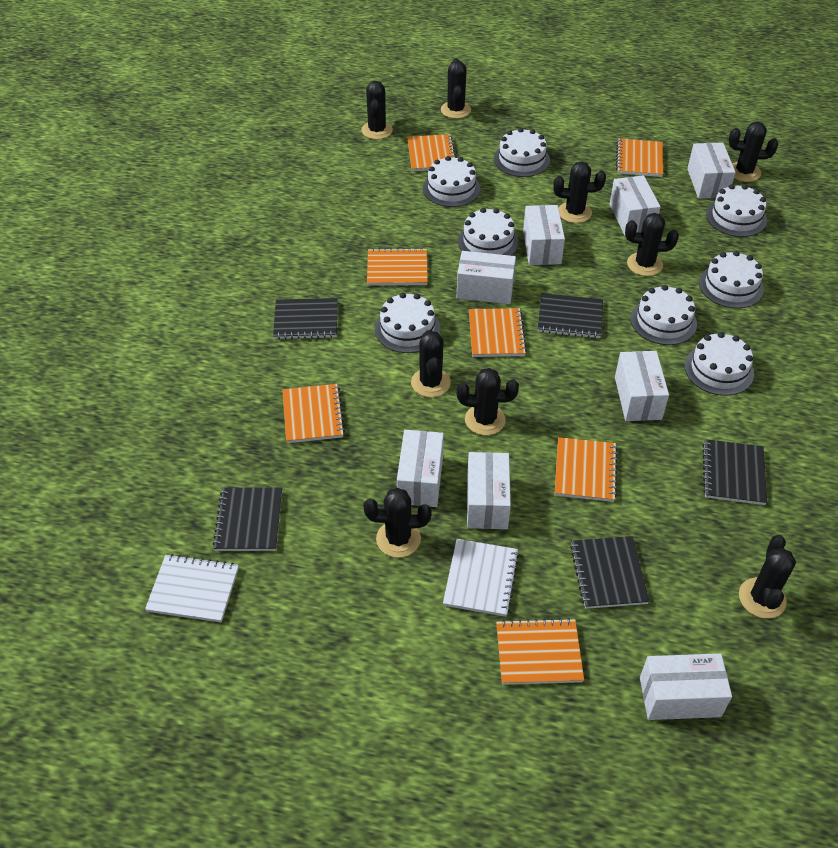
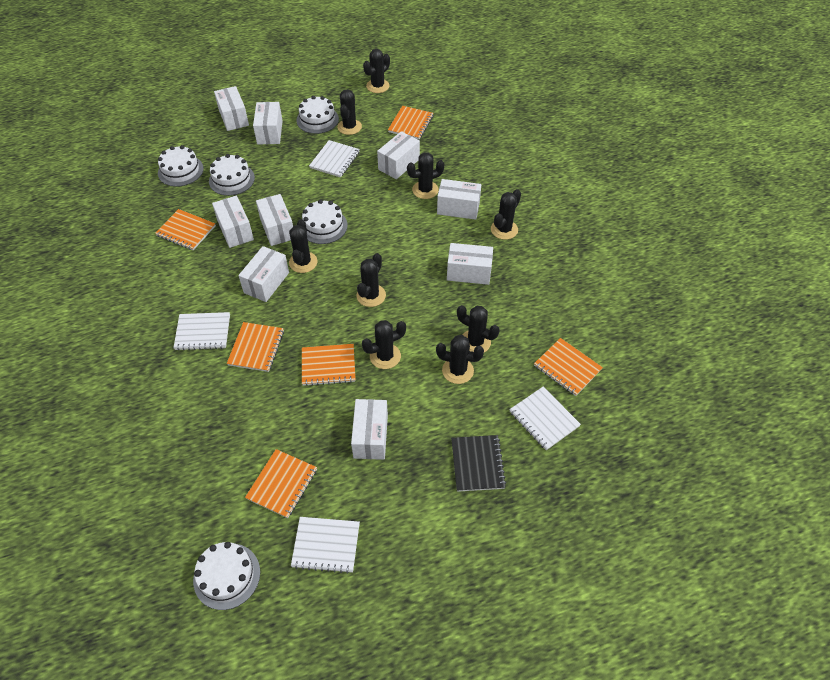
black notebook: [213,487,282,551] [273,298,338,340] [538,293,603,338] [570,536,650,609] [703,439,767,505] = 5 -> [451,435,506,492] = 1
orange notebook: [282,384,345,443] [367,248,428,286] [407,134,456,171] [469,308,527,357] [496,618,584,685] [555,437,618,502] [616,138,663,177] = 7 -> [155,209,216,250] [227,322,284,372] [245,449,317,518] [302,344,356,386] [388,106,433,139] [534,338,603,396] = 6
white box: [397,430,444,507] [456,251,516,304] [467,452,511,529] [523,205,565,265] [609,175,661,236] [615,351,669,421] [640,653,732,720] [687,142,736,199] = 8 -> [212,195,254,248] [214,86,249,131] [238,246,289,302] [253,102,283,144] [256,194,293,246] [351,399,388,460] [377,131,420,179] [437,179,481,220] [447,243,493,285] = 9
white cake: [375,293,441,353] [423,156,480,207] [458,208,519,256] [494,128,550,177] [631,285,697,345] [684,332,754,396] [699,251,764,309] [706,184,767,237] = 8 -> [158,145,204,187] [193,542,260,610] [209,154,255,196] [296,96,339,134] [302,200,348,244] = 5
white notebook: [145,554,239,623] [443,539,519,617] = 2 -> [173,312,230,351] [291,517,360,574] [309,140,360,178] [509,387,581,450] = 4

